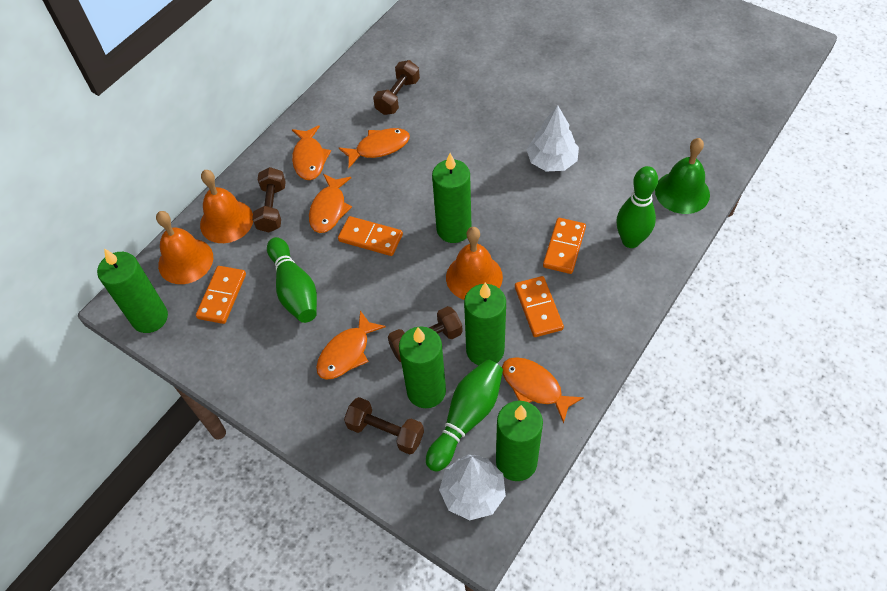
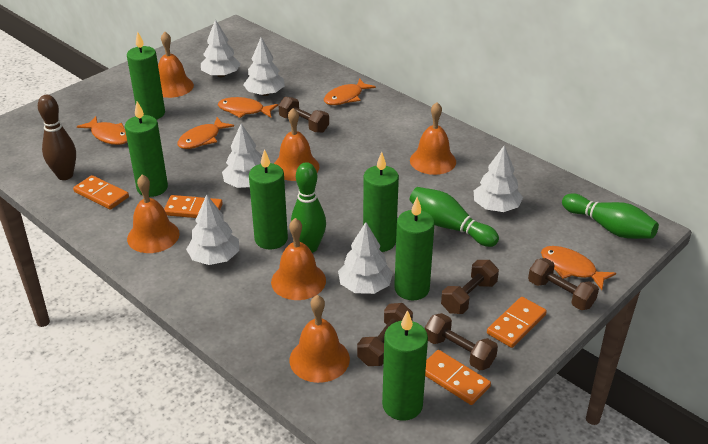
brown bowling pin: none = 0 -> [38,95,76,180] = 1
brown dumbbell: [252,167,286,233] [344,397,424,455] [373,60,420,115] [388,306,463,362] = 4 -> [278,97,329,133] [357,303,413,366] [425,313,498,371] [441,260,499,314] [528,258,599,310] = 5
green bell: [655,138,710,214] = 1 -> none = 0
green candle: [97,249,168,333] [399,327,446,408] [432,153,472,243] [464,282,506,365] [496,401,543,481] = 5 -> [125,101,168,197] [127,31,165,120] [249,149,288,249] [363,152,399,252] [382,310,428,421] [394,197,435,300] = 6
orange bell: [156,211,213,284] [200,170,253,243] [446,227,503,300] = 3 -> [127,175,180,253] [158,32,194,98] [271,218,326,300] [274,108,319,181] [290,295,350,383] [410,102,456,175] = 6
white tree: [439,455,506,520] [526,105,579,172] = 2 -> [186,194,239,265] [201,19,241,77] [222,123,262,188] [243,37,285,96] [338,222,393,294] [474,146,523,212] = 6

